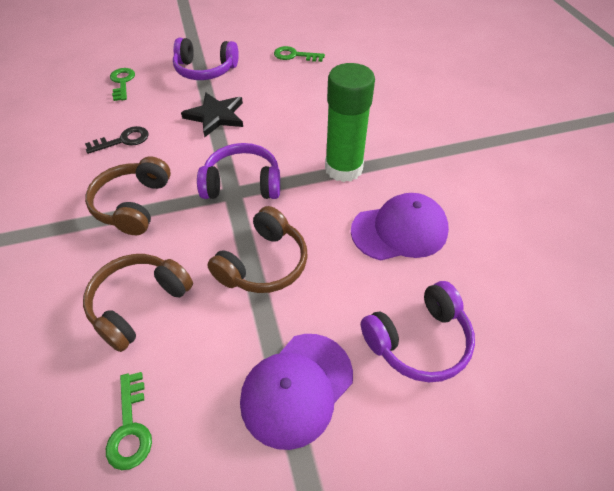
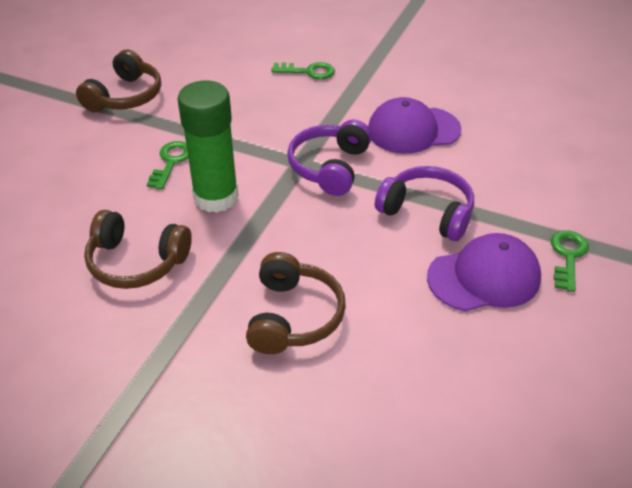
black key: [85,126,149,154] = 1 -> none = 0
black star: [181,92,243,137] = 1 -> none = 0
purple headphones: [173,38,239,80] [197,143,280,199] [361,281,475,382] = 3 -> [287,120,372,196] [375,166,474,241] = 2

